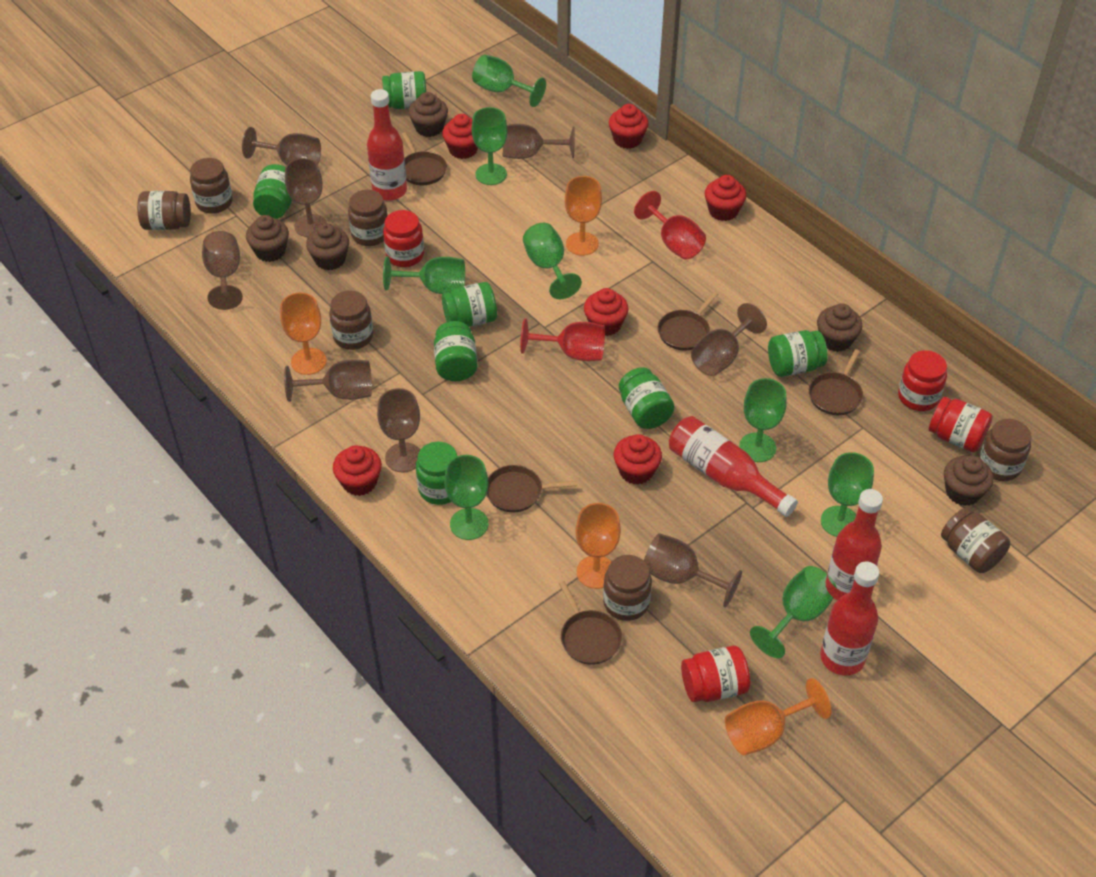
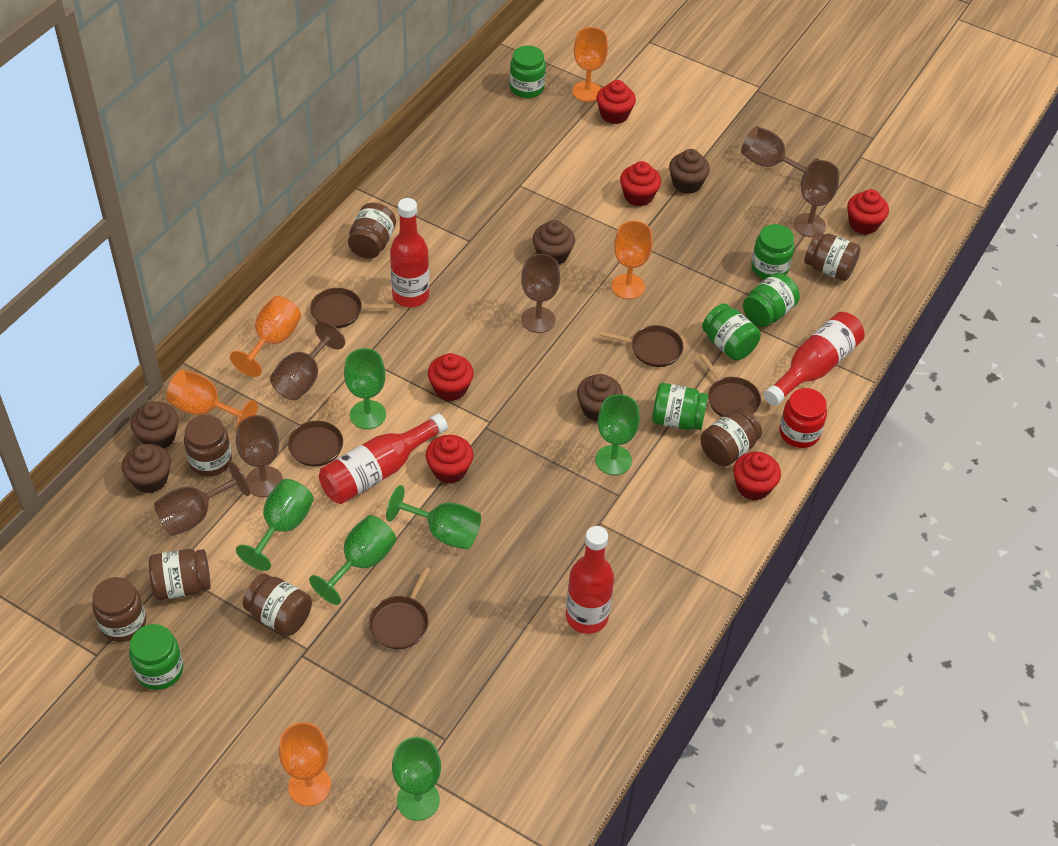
brown goblet: [202,231,243,310] [242,127,321,165] [284,359,372,402] [285,158,327,237] [377,388,420,472] [503,124,575,159] [644,533,742,607] [691,303,767,376] = 8 -> [154,462,250,536] [236,415,283,497] [270,321,345,400] [521,254,560,333] [741,126,819,185] [793,160,839,237] = 6
green goblet: [383,256,465,294] [444,455,488,540] [472,54,546,107] [472,107,507,185] [523,223,582,299] [739,378,787,462] [750,566,837,658] [821,452,874,537] = 8 -> [236,479,314,571] [309,515,396,605] [344,348,386,429] [386,485,481,550] [392,737,441,821] [595,394,640,475] = 6
green jar: [253,164,292,219] [382,71,426,109] [416,442,457,505] [434,321,478,381] [442,282,497,327] [619,367,675,429] [768,330,828,377] = 7 -> [129,624,183,690] [510,46,546,98] [652,383,708,430] [702,303,761,361] [743,273,800,327] [751,224,794,279] = 6
orange goblet: [280,293,326,375] [565,176,602,256] [575,503,621,589] [725,678,832,755] = 4 -> [166,370,258,428] [230,296,301,377] [279,722,331,806] [572,27,608,102] [612,221,653,299] = 5
red goblet: [520,318,605,361] [634,191,706,260] = 2 -> none = 0
red jar: [383,210,424,267] [681,645,750,702] [898,350,947,411] [929,397,993,452] = 4 -> [779,388,827,448] = 1

